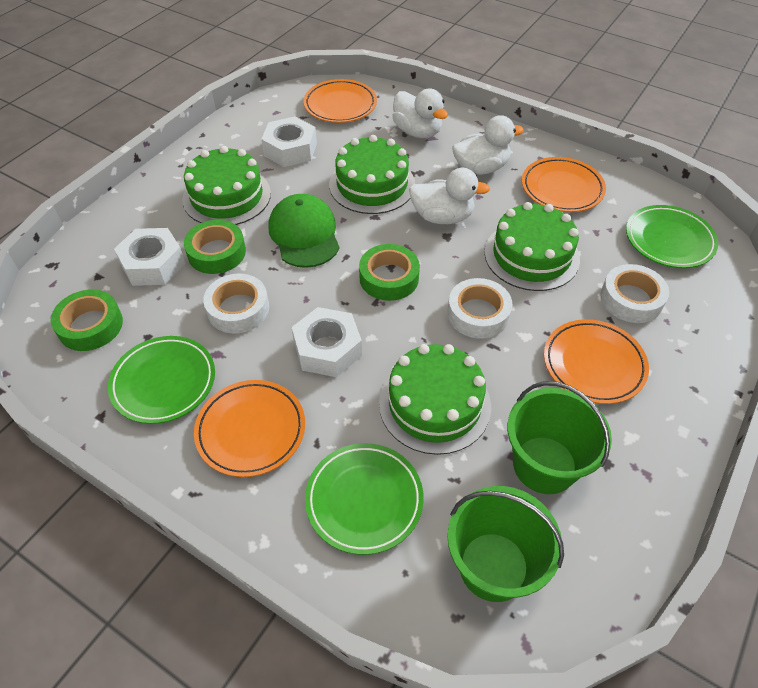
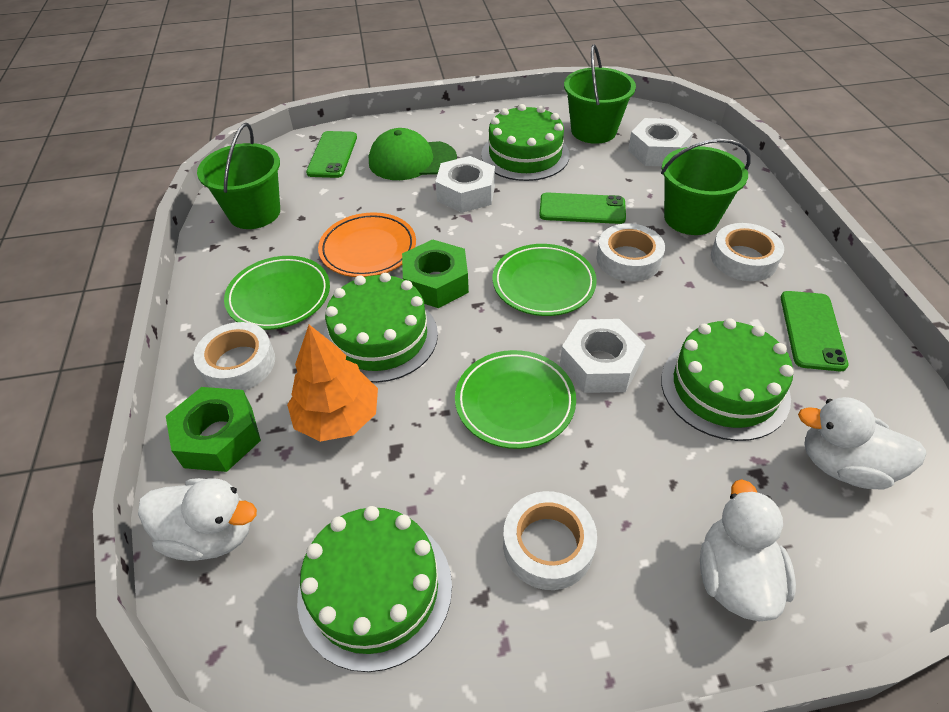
green bucket: [447,486,564,602] [507,381,612,494] = 2 -> [197,123,280,229] [564,44,636,144] [661,139,751,235] = 3
green nut: none = 0 -> [166,387,261,472] [402,239,469,308] = 2
green phone: none = 0 -> [306,131,357,178] [539,192,626,224] [781,291,848,371] = 3
green tape: [51,289,123,351] [184,220,246,274] [359,244,420,301] = 3 -> none = 0
orange plate: [194,380,305,477] [303,79,377,123] [522,157,606,212] [544,319,649,404] = 4 -> [318,212,416,277] = 1
orange tree: none = 0 -> [287,325,378,442] = 1
white tape: [203,274,269,334] [447,278,512,339] [600,264,669,323] = 3 -> [194,322,275,390] [503,491,597,590] [596,223,665,281] [711,223,784,281] = 4

